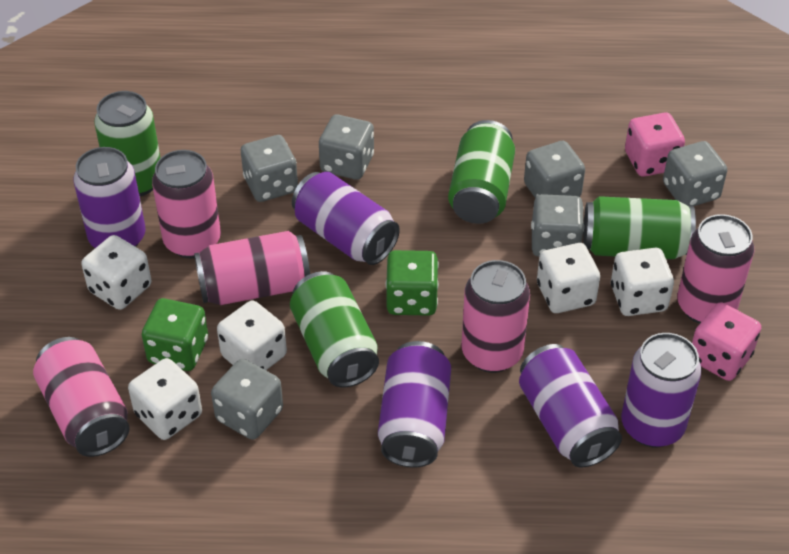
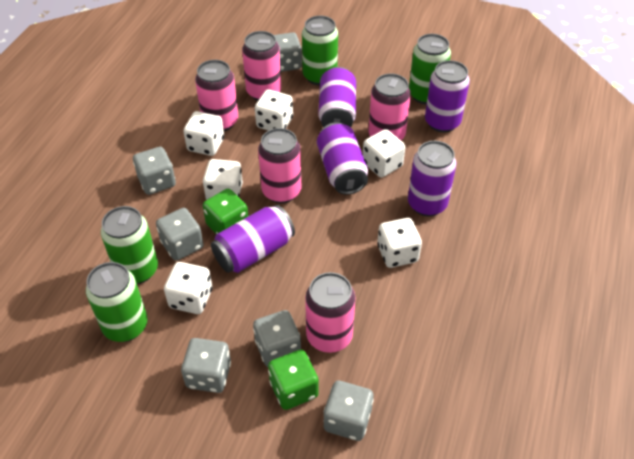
pink dice: [625,113,685,177] [692,302,761,381] = 2 -> none = 0
white dice: [81,235,152,310] [128,358,202,440] [217,300,287,370] [537,243,600,313] [611,248,674,316] = 5 -> [164,262,212,314] [183,111,224,156] [203,159,243,200] [255,89,293,131] [363,129,405,178] [377,218,422,268] = 6

